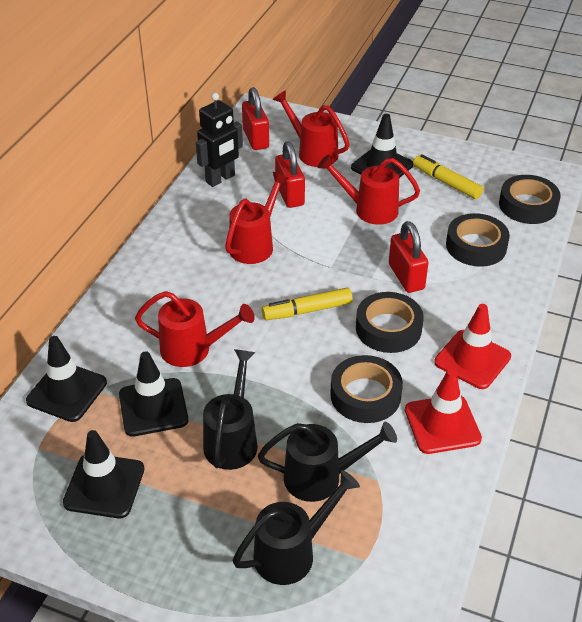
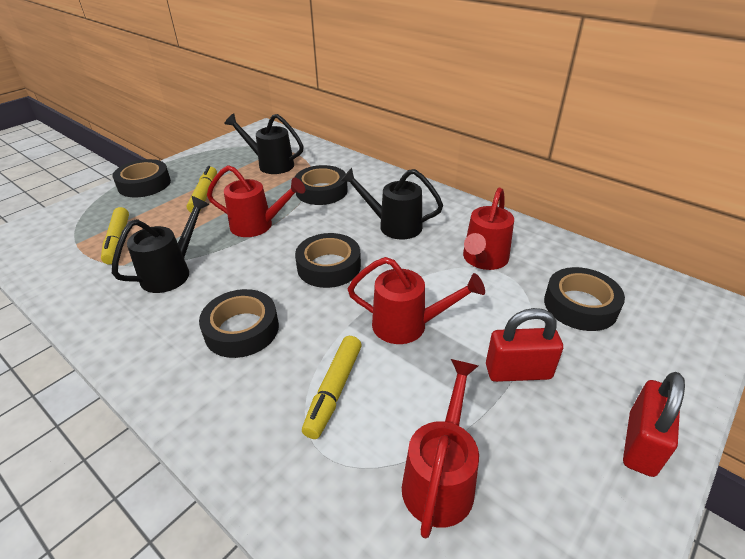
black robot: [196,93,243,187] = 1 -> none = 0
black tape: [330,355,403,423] [356,292,424,353] [446,213,510,267] [499,175,561,224] = 4 -> [113,159,171,197] [199,289,279,358] [295,165,348,205] [295,233,361,288] [544,267,625,331] = 5
black traffic cone: [26,336,107,422] [63,430,144,518] [119,351,188,437] [351,114,413,178] = 4 -> none = 0
red padlock: [242,87,269,150] [275,142,305,208] [389,221,428,293] = 3 -> [486,308,563,382] [623,372,685,477] = 2
red traffic cone: [405,368,482,454] [434,304,511,389] = 2 -> none = 0
yellow marker: [262,288,353,320] [413,154,483,199] = 2 -> [101,207,129,264] [186,166,217,213] [302,336,362,439] = 3

